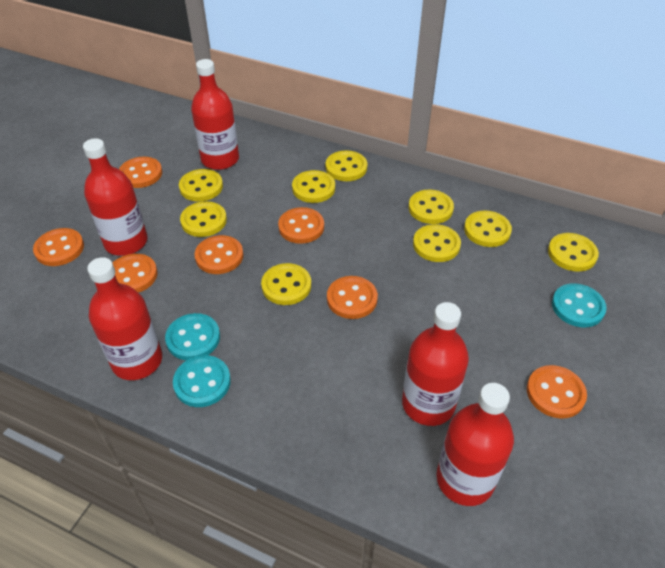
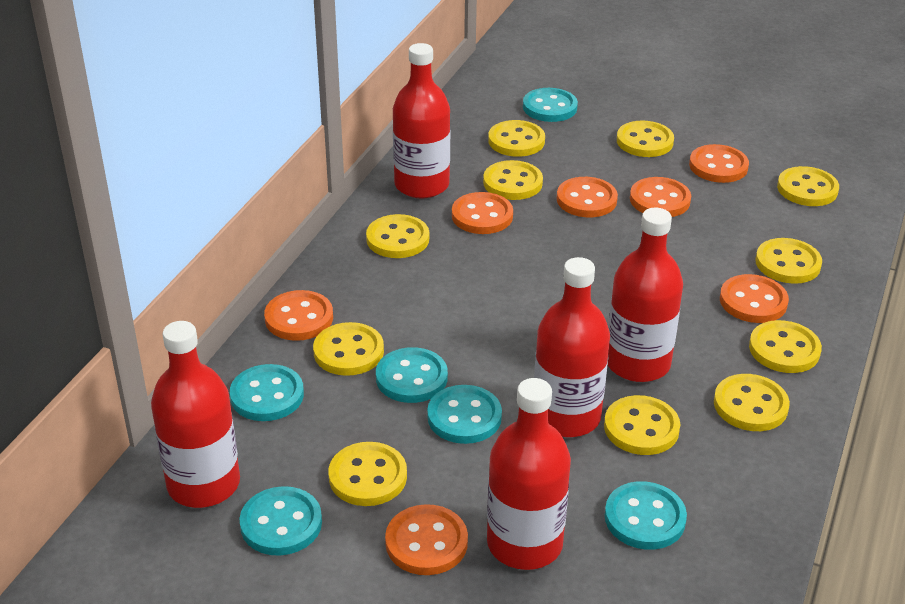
turquoise button: [165,313,220,360] [173,355,231,407] [552,283,607,327] = 3 -> [230,364,304,421] [240,486,322,555] [376,347,448,403] [427,385,502,444] [523,88,578,122] [605,481,687,550] = 6
yellow button: [179,169,223,202] [180,201,227,237] [261,263,311,305] [292,170,335,203] [326,150,368,181] [409,189,454,224] [413,224,461,262] [464,211,512,247] [548,233,599,272] = 9 -> [313,322,384,376] [329,442,407,506] [366,214,429,258] [483,160,543,200] [488,120,545,157] [604,395,680,455] [617,121,674,157] [714,374,790,431] [749,320,822,373] [755,238,822,284] [777,166,839,206] = 11

